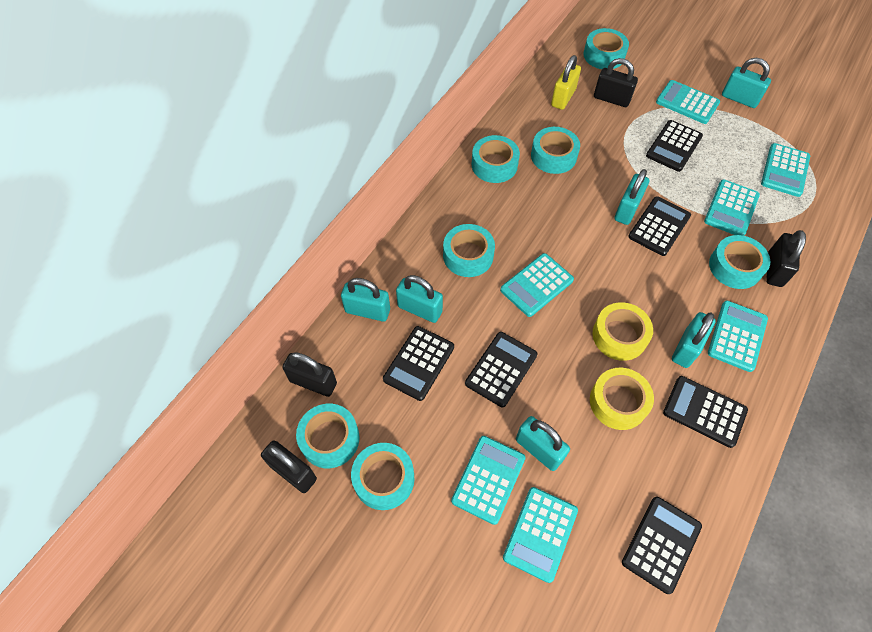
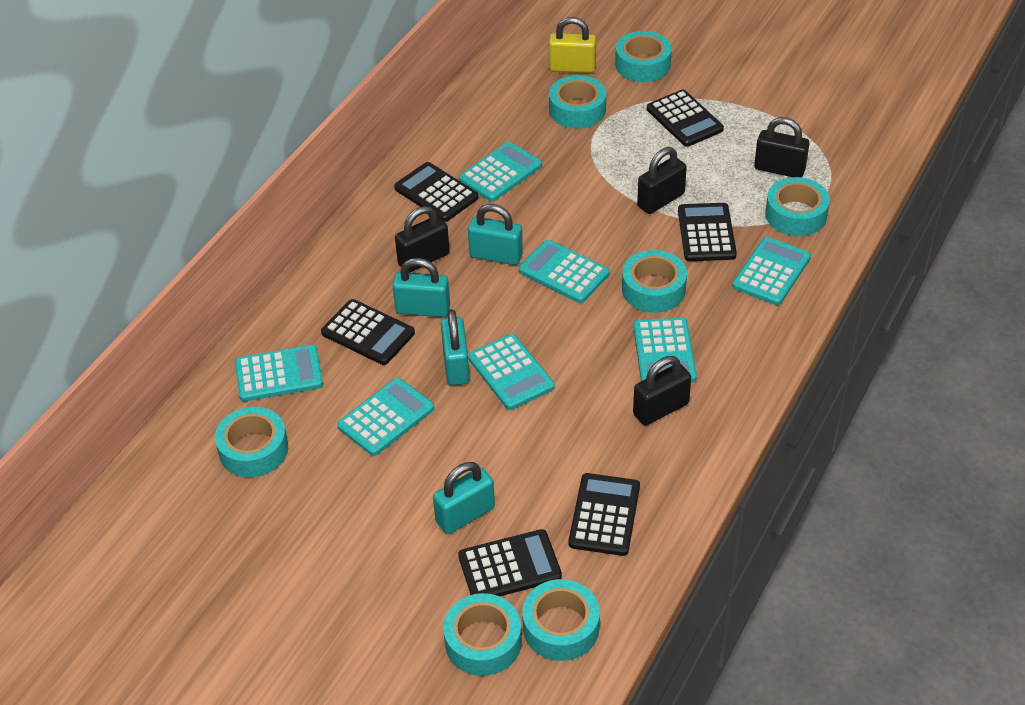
turquoise padlock: [341,278,390,322] [396,275,443,323] [516,416,570,471] [614,169,650,225] [672,312,716,368] [722,58,771,108] = 6 -> [392,258,450,317] [433,462,495,534] [441,309,470,386] [468,204,523,265] = 4
yellow tape: [590,368,654,430] [593,302,653,361] = 2 -> none = 0

